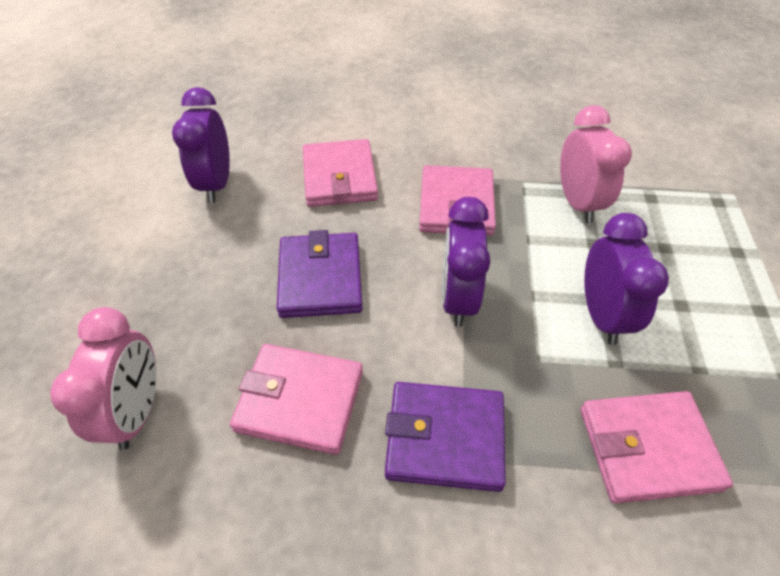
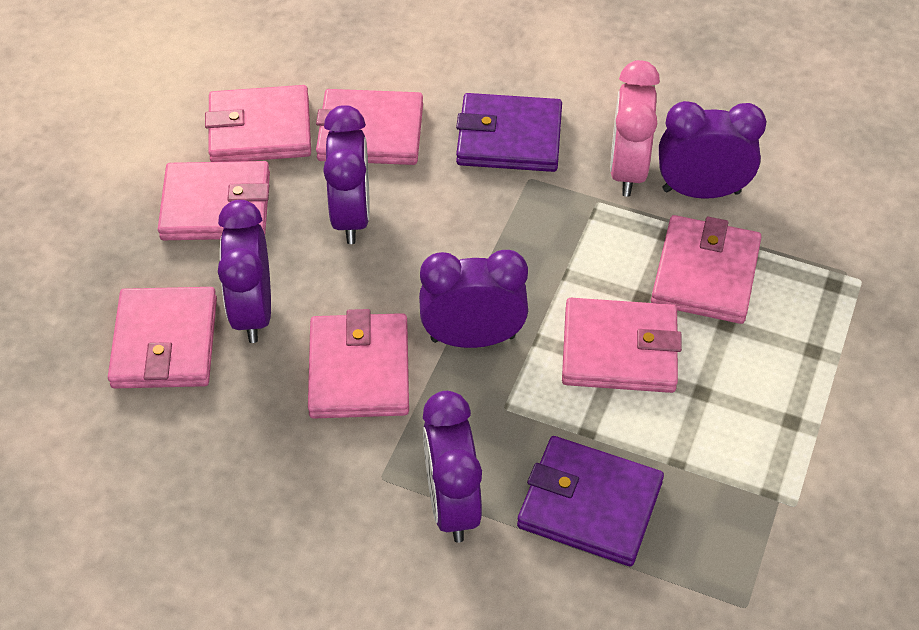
pink clock: [50,307,156,450] [560,105,632,223] = 2 -> [610,60,660,197] = 1
pink wallet: [230,344,363,455] [303,139,378,207] [419,165,496,236] [581,391,733,503] = 4 -> [108,287,217,389] [158,161,270,240] [205,85,311,162] [308,309,409,419] [316,89,423,165] [562,298,682,393] [651,215,761,324] = 7
purple clock: [172,87,230,203] [442,197,491,327] [584,213,669,345] = 3 -> [218,200,271,343] [323,105,370,244] [419,250,528,348] [423,391,482,543] [659,101,766,199] = 5

